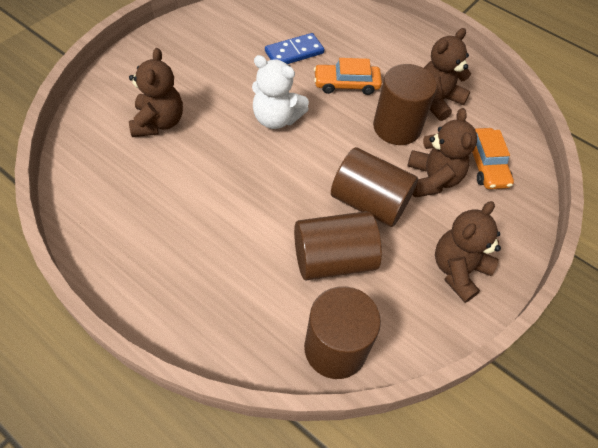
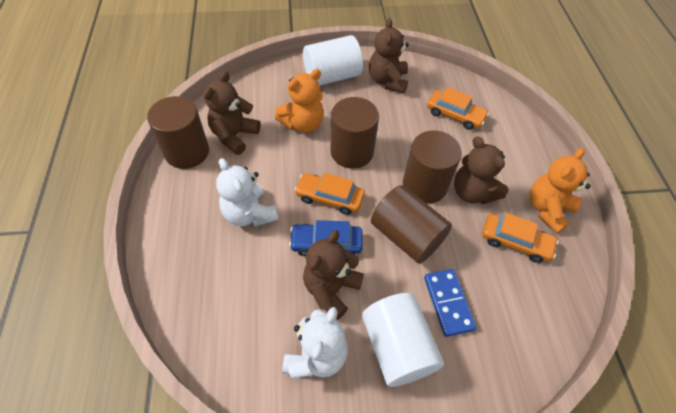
blue car: none = 0 -> [289,220,363,256] = 1
orange car: [314,58,382,95] [472,128,514,189] = 2 -> [295,173,365,215] [427,87,489,130] [482,213,558,263] = 3
orange teddy bear: none = 0 -> [275,69,324,133] [530,148,591,233] = 2
white cylinder: none = 0 -> [303,35,363,86] [362,293,444,387] = 2
white teddy bear: [252,55,309,129] = 1 -> [216,158,278,227] [282,307,348,379] = 2

